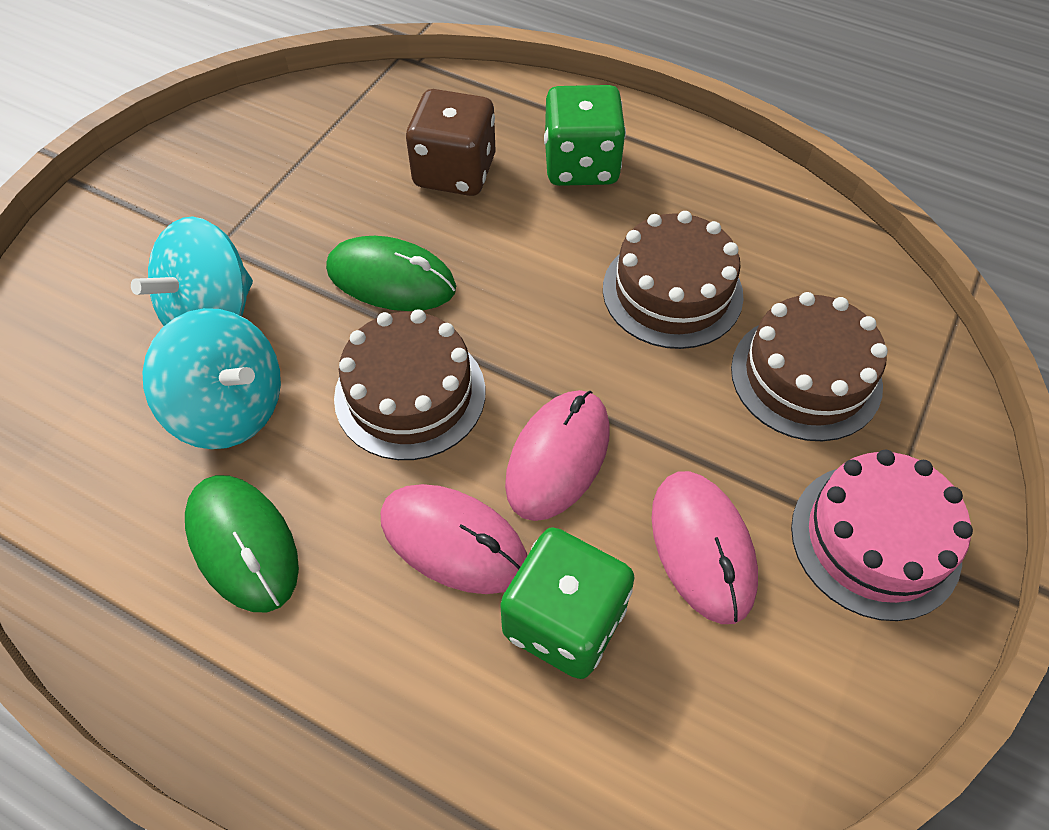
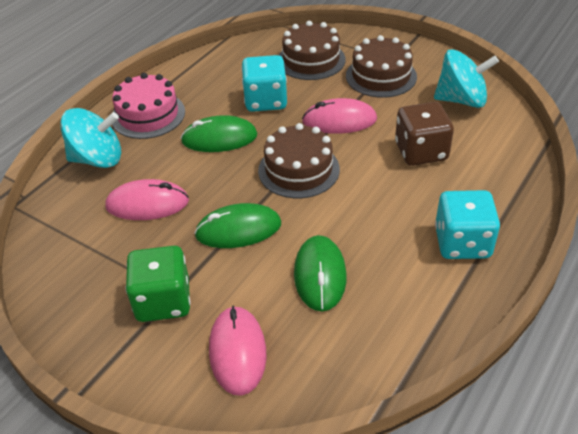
green dice: [500,527,635,679] [544,85,626,186] = 2 -> [125,246,191,322] = 1
green mouse: [185,475,299,612] [326,236,456,311] = 2 -> [181,115,258,152] [194,203,281,248] [294,235,346,312] = 3
turquoise dice: none = 0 -> [241,55,287,112] [435,190,500,259] = 2

